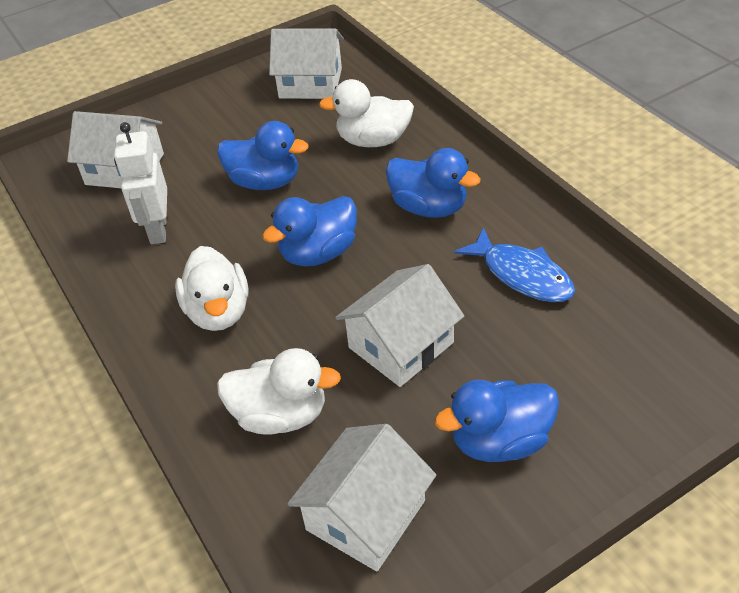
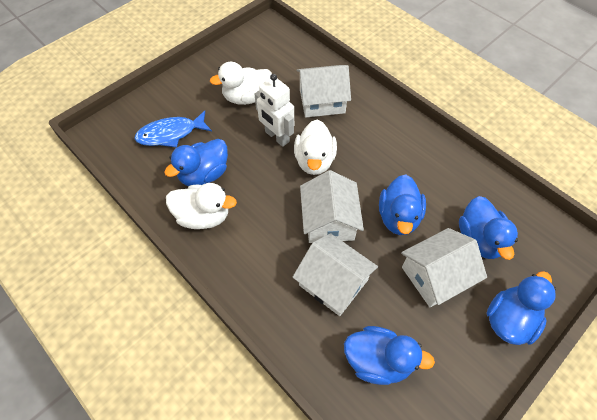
blue duck: [217,121,309,190] [262,196,357,267] [386,148,481,218] [435,380,559,462] = 4 -> [164,139,228,186] [344,326,435,385] [379,175,426,235] [459,196,518,260] [486,271,556,345] = 5

